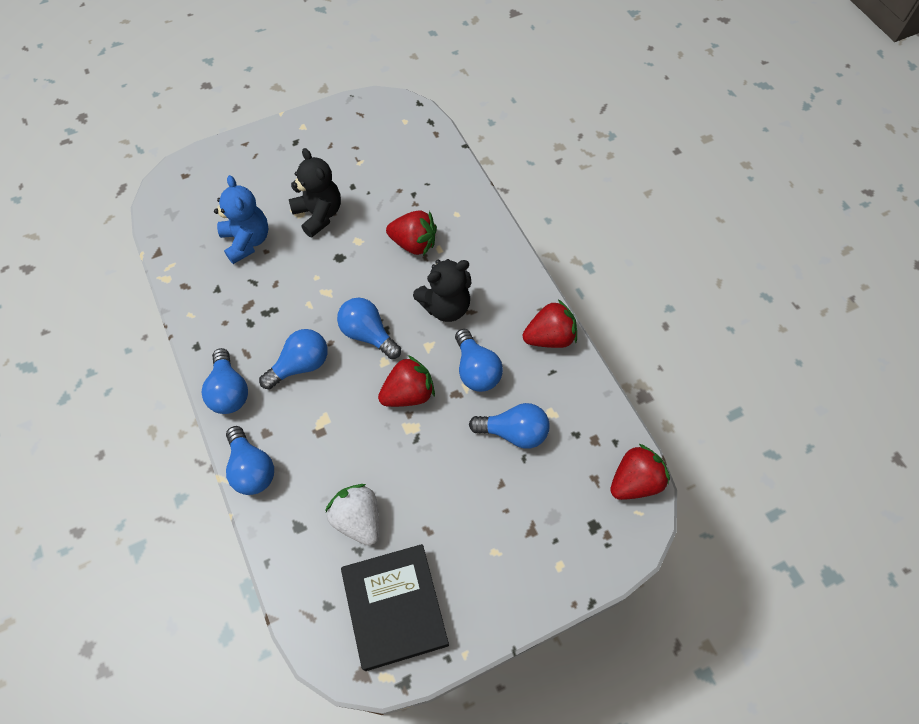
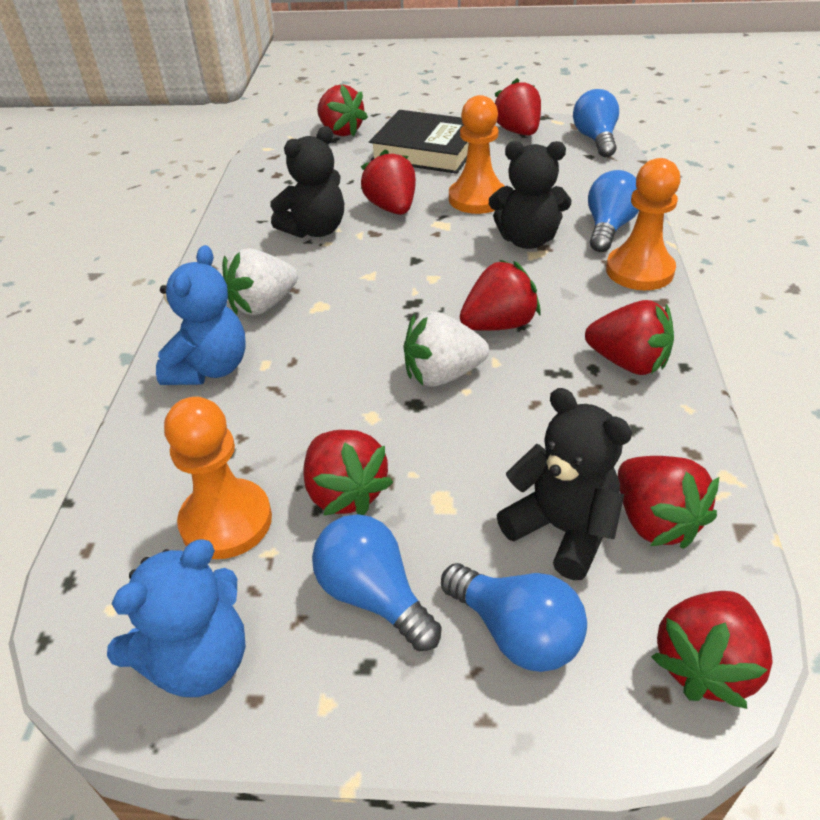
black teddy bear: [289,148,341,237] [413,259,472,322] = 2 -> [270,126,344,238] [489,141,571,249] [497,388,632,580] = 3
blue light bulb: [202,348,248,414] [226,426,274,495] [259,329,328,390] [337,298,401,359] [455,329,503,392] [469,403,550,449] = 6 -> [312,514,442,651] [441,563,587,672] [573,89,619,157] [588,170,639,252] = 4
blue teddy bear: [214,175,269,264] = 1 -> [107,539,246,697] [156,245,246,385] = 2
orange pawn: none = 0 -> [164,397,272,559] [449,95,504,214] [606,158,681,290] = 3
red strawberry: [378,355,435,407] [386,210,437,256] [523,299,577,348] [610,444,670,500] = 4 -> [303,430,393,516] [317,84,368,136] [361,149,416,215] [460,260,541,331] [495,78,541,135] [585,300,674,375] [618,456,719,549] [651,591,773,709] = 8
white strawberry: [325,484,379,545] = 1 -> [222,248,298,315] [403,312,489,387] = 2

